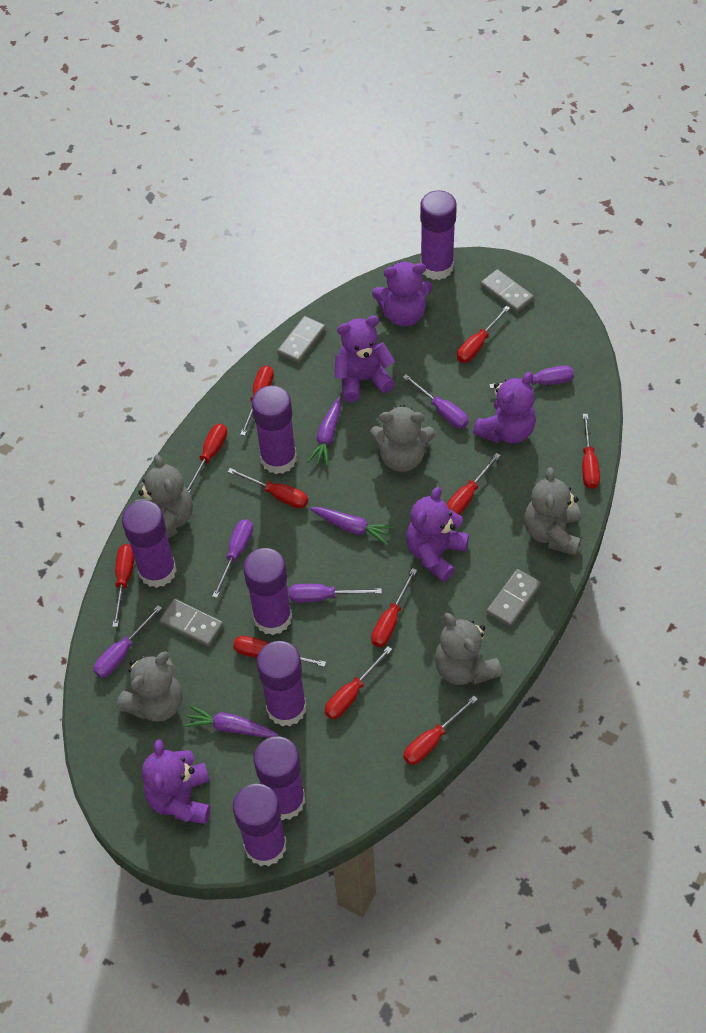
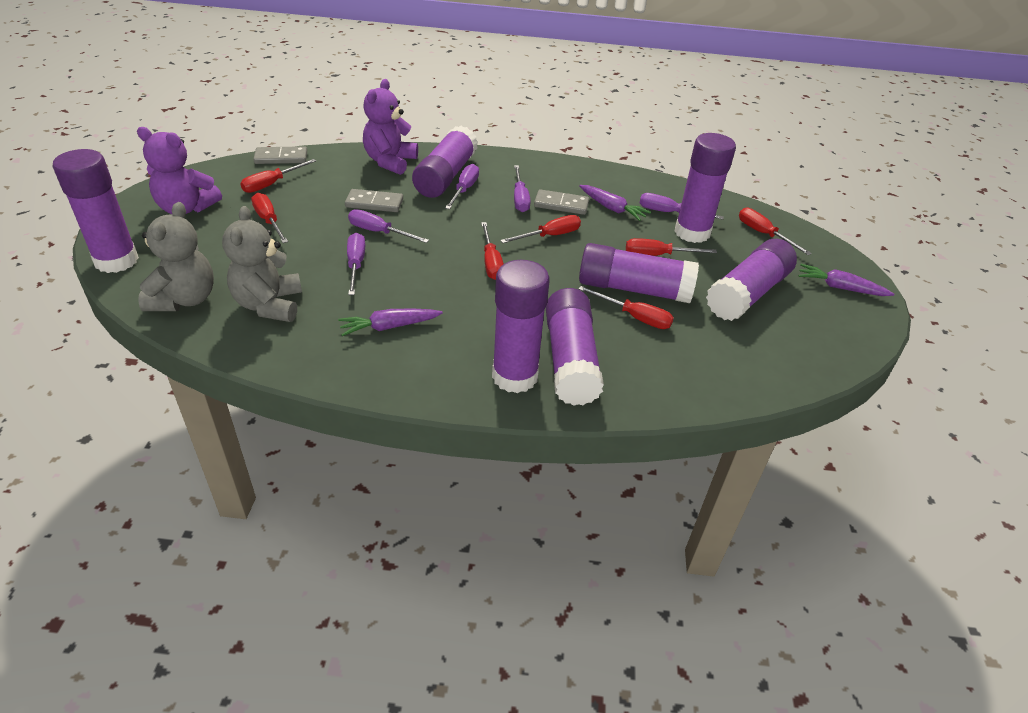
grey domino: [159,599,223,647] [277,316,326,363] [480,269,534,313] [486,569,541,627] = 4 -> [253,146,307,164] [345,189,403,212] [534,189,589,215] = 3
grey teddy bear: [116,651,183,722] [135,455,193,539] [370,405,435,472] [435,613,502,685] [524,467,581,556] = 5 -> [138,202,214,311] [222,206,302,322] = 2
purple teddy bear: [142,740,210,824] [334,316,395,402] [372,261,433,326] [406,487,469,582] [473,372,536,444] = 5 -> [137,127,222,215] [363,79,418,175] = 2
red screwdriver: [112,544,134,627] [186,424,227,493] [228,468,308,509] [233,636,326,667] [240,365,274,436] [325,646,392,719] [371,568,417,647] [403,695,478,765] [446,453,501,515] [457,306,510,363] [582,414,600,489] = 11 -> [240,159,316,193] [251,193,288,243] [481,222,504,280] [500,215,581,243] [579,286,674,329] [626,238,717,256] [739,208,812,255] = 7

